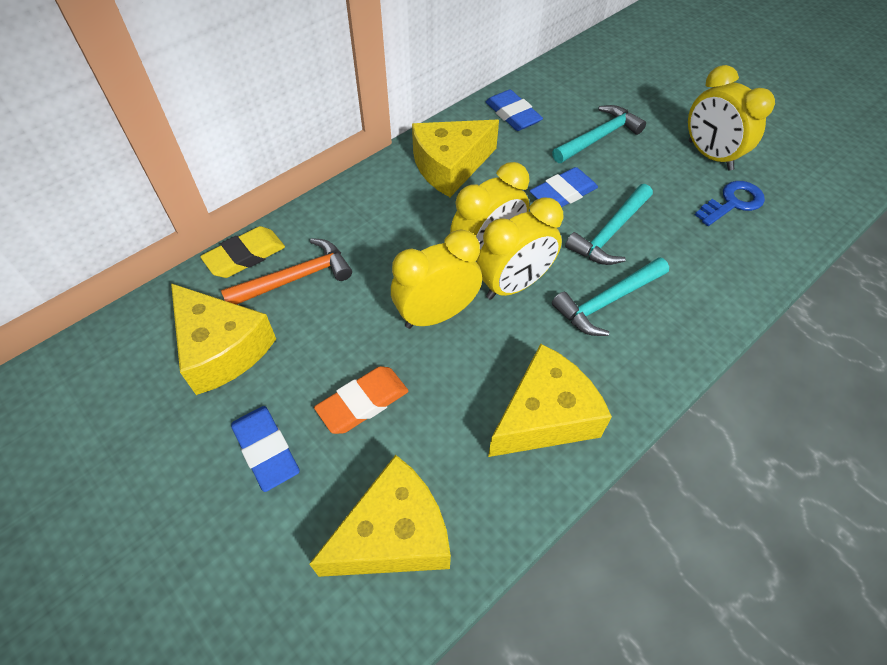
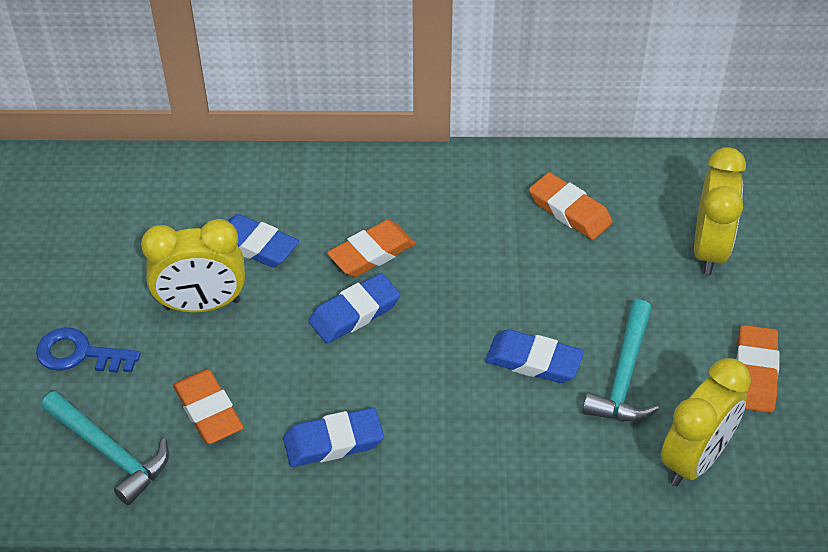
blue eraser: [231,406,300,492] [486,90,543,131] [530,167,598,207] = 3 -> [228,214,299,267] [283,408,384,467] [309,273,400,344] [485,329,584,383] = 4
orange eraser: [314,366,408,434] = 1 -> [173,369,244,444] [327,220,416,277] [529,172,613,240] [736,325,780,413] = 4
orange hammer: [221,238,352,305] = 1 -> none = 0
turquoise hammer: [552,105,646,163] [552,257,669,336] [565,184,653,265] = 3 -> [41,391,169,505] [582,299,659,422] = 2
yellow cheese: [171,283,276,395] [309,455,451,577] [412,120,499,197] [488,344,612,457] = 4 -> none = 0
yellow clock: [391,230,482,329] [450,162,530,261] [477,198,563,300] [688,65,775,171] = 4 -> [141,219,245,313] [661,358,751,486] [694,147,746,275] = 3
yellow eraser: [200,226,285,278] = 1 -> none = 0

